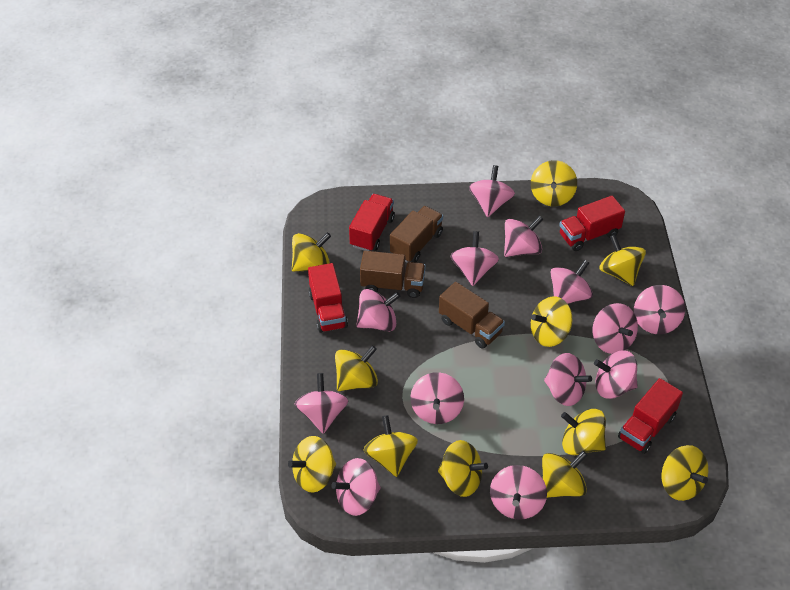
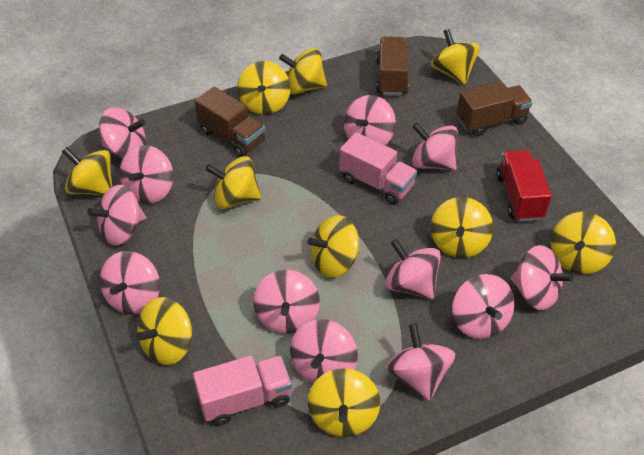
pink spinning top: [295,373,348,434] [331,458,381,516] [356,289,400,332] [410,372,464,424] [450,231,499,286] [469,165,515,217] [490,465,547,520] [504,215,543,257] [544,353,592,406] [550,260,593,304] [592,303,638,354] [594,350,638,399] [634,285,685,334] = 13 -> [87,185,146,245] [99,108,146,159] [100,251,160,315] [120,145,174,204] [253,270,320,334] [290,319,358,384] [344,95,396,145] [385,239,441,299] [387,323,455,401] [412,123,458,171] [452,274,515,339] [511,245,573,310] = 12
pink truck: none = 0 -> [193,356,292,426] [339,132,417,205] = 2
red truck: [308,263,348,333] [349,194,395,251] [559,196,625,251] [618,378,683,454] = 4 -> [497,150,552,222] = 1
yellow spinning top: [288,436,336,493] [292,232,331,272] [335,345,378,391] [363,415,418,477] [438,440,488,497] [531,160,577,207] [531,296,572,347] [542,451,587,498] [561,409,606,455] [599,235,646,286] [662,445,708,501] = 11 -> [62,147,112,196] [136,297,192,365] [205,156,261,209] [237,61,291,115] [279,48,327,94] [307,215,360,278] [308,368,380,437] [431,29,480,85] [431,197,493,258] [551,212,616,274] = 10

